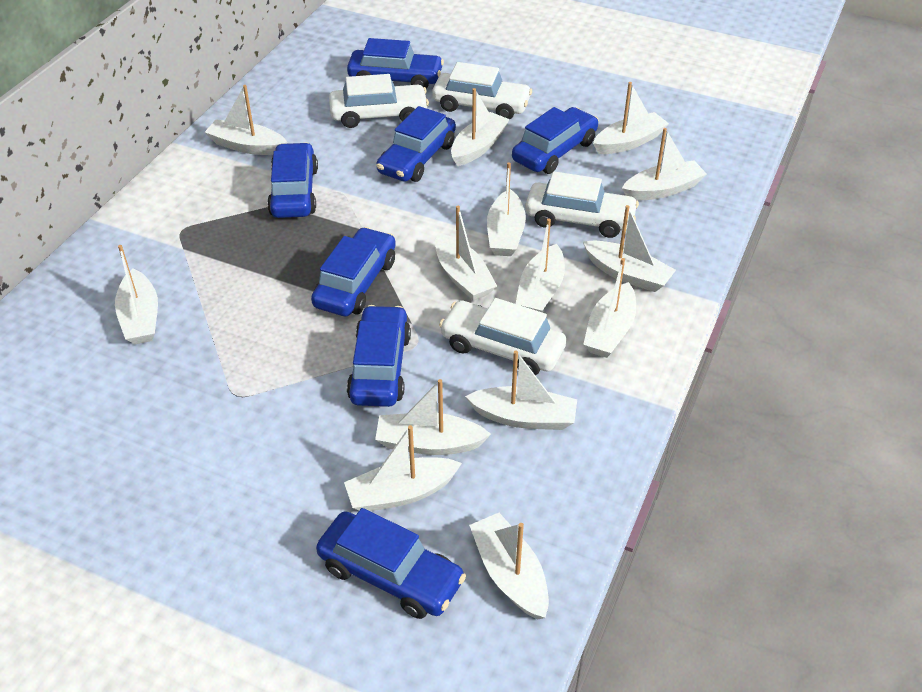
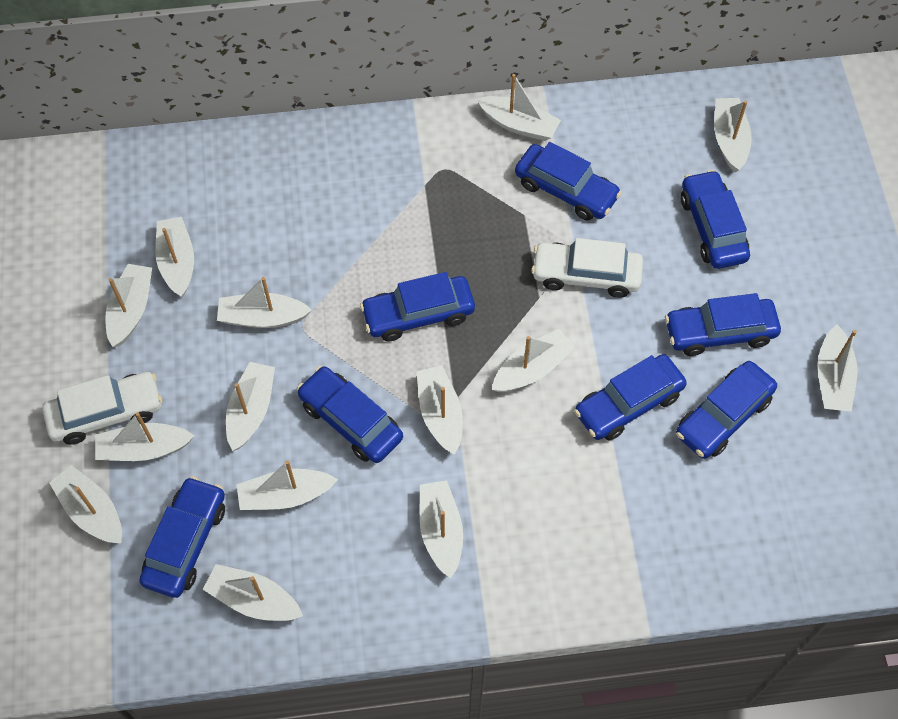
blue car: [267,142,318,218] [311,227,396,316] [316,508,466,619] [347,38,444,89] [347,305,411,407] [376,106,456,182] [512,107,599,174] = 7 -> [139,476,225,598] [297,366,403,463] [360,272,475,341] [515,142,622,221] [574,354,687,440] [665,293,781,356] [676,361,777,459] [681,170,750,269] = 8
white car: [329,74,429,128] [432,62,532,119] [439,298,566,375] [525,171,639,238] = 4 -> [42,372,162,445] [531,238,643,298] = 2

